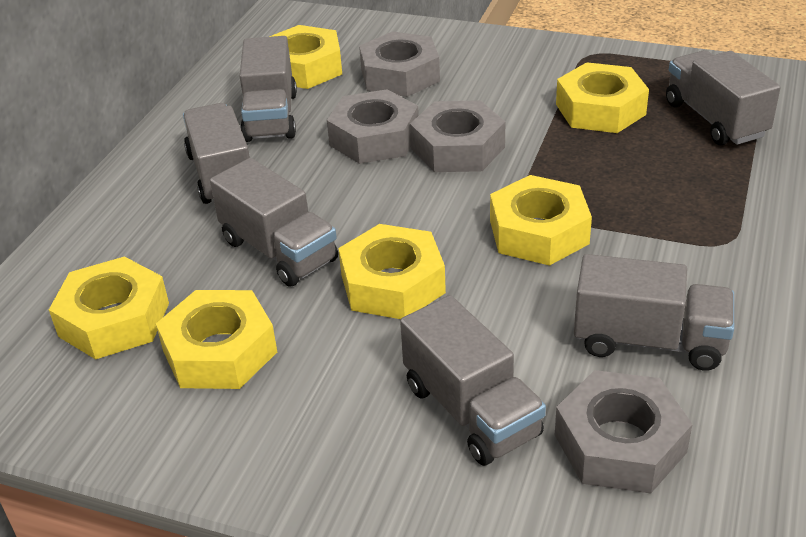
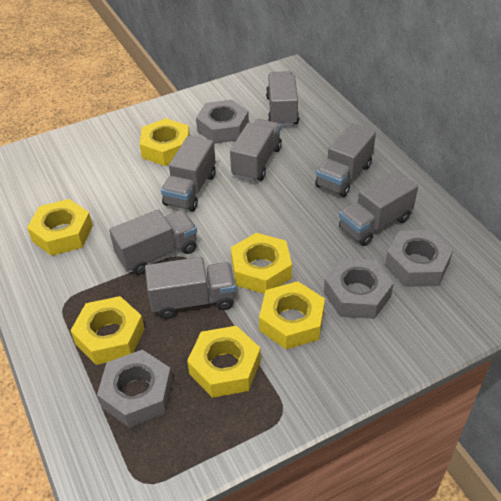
grey truck: [183,103,250,204] [210,158,338,287] [240,36,297,142] [400,295,546,466] [574,254,734,370] [666,50,780,145] = 6 -> [109,209,197,275] [145,257,236,319] [161,136,216,211] [230,119,282,182] [266,71,299,126] [315,123,376,197] [339,170,418,246] = 7

